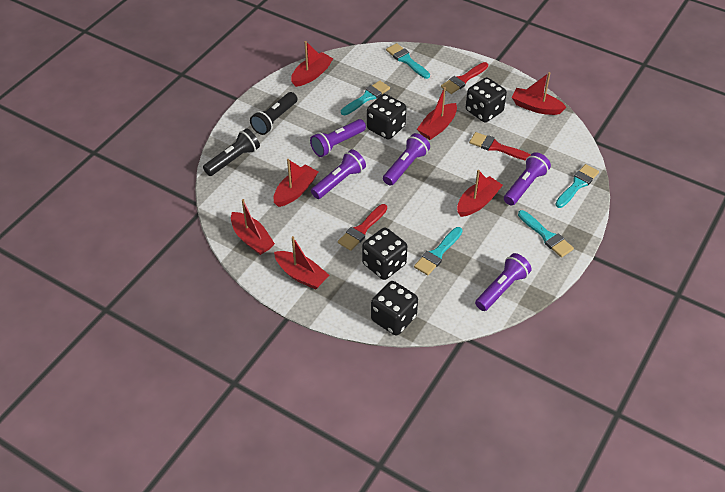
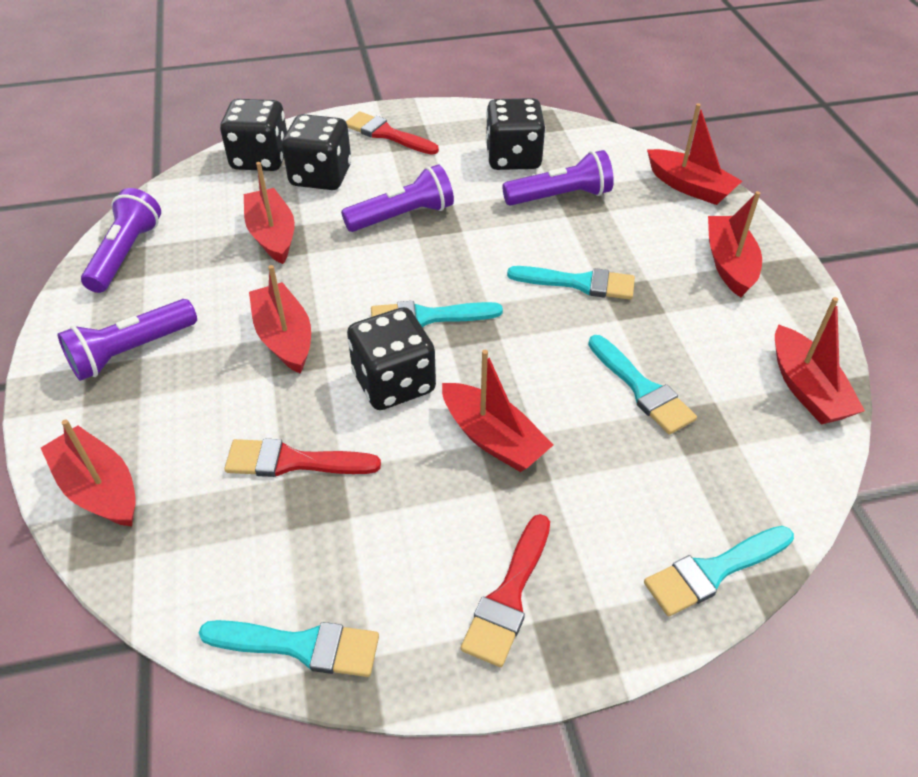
black flashlight: [203,128,260,176] [250,92,297,135] = 2 -> none = 0
purple flashlight: [310,119,366,157] [311,149,366,199] [383,133,430,186] [475,253,532,311] [504,152,551,205] = 5 -> [58,299,197,381] [81,188,161,293] [341,165,454,232] [502,150,614,206] = 4

